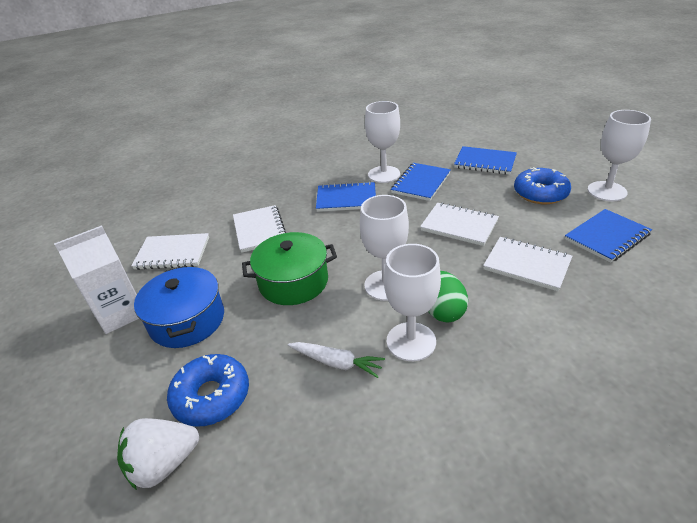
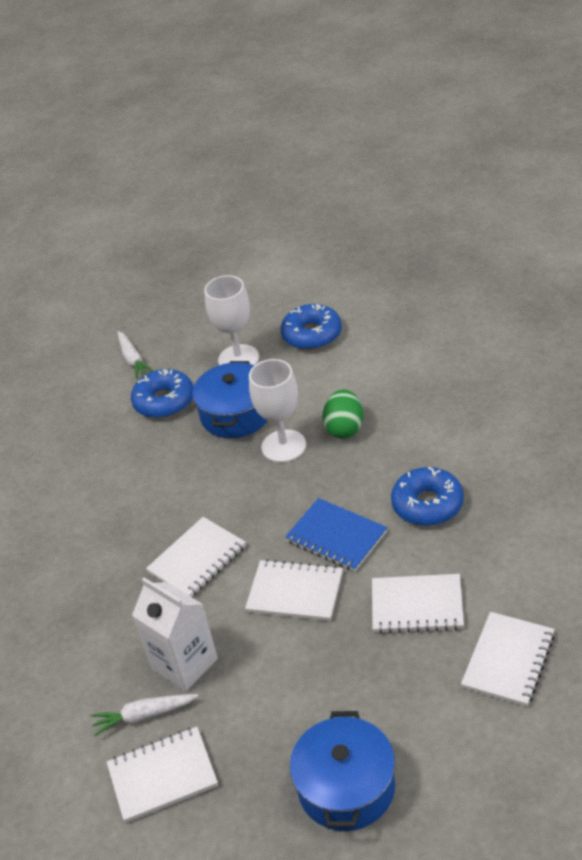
blue donut: [167,354,249,427] [514,167,571,204] = 2 -> [131,369,193,418] [281,304,342,350] [391,467,464,526] = 3
blue notebook: [316,181,376,212] [391,163,451,201] [454,146,517,175] [565,209,652,263] = 4 -> [285,498,388,572] = 1
blue pot: [134,266,224,348] = 1 -> [192,361,268,438] [290,711,395,831] = 2
green pot: [242,232,337,305] = 1 -> none = 0
white carrot: [288,342,385,378] = 1 -> [91,694,198,736] [117,331,154,379] = 2
white goblet: [360,195,409,301] [365,101,400,183] [384,244,441,361] [587,110,651,201] = 4 -> [204,275,259,366] [249,359,306,463] = 2
white notebook: [131,233,209,270] [233,205,287,253] [420,202,499,246] [483,237,572,291] = 4 -> [107,727,218,823] [146,517,246,597] [245,559,343,621] [372,574,464,634] [461,612,555,707] = 5
white strawberry: [117,418,199,490] = 1 -> none = 0

